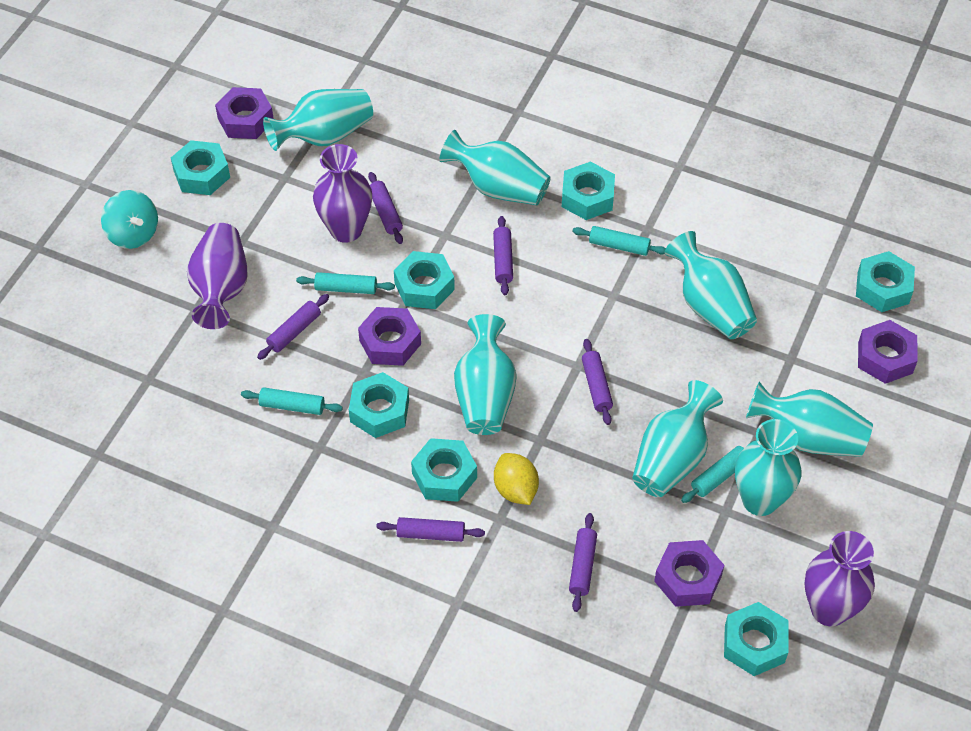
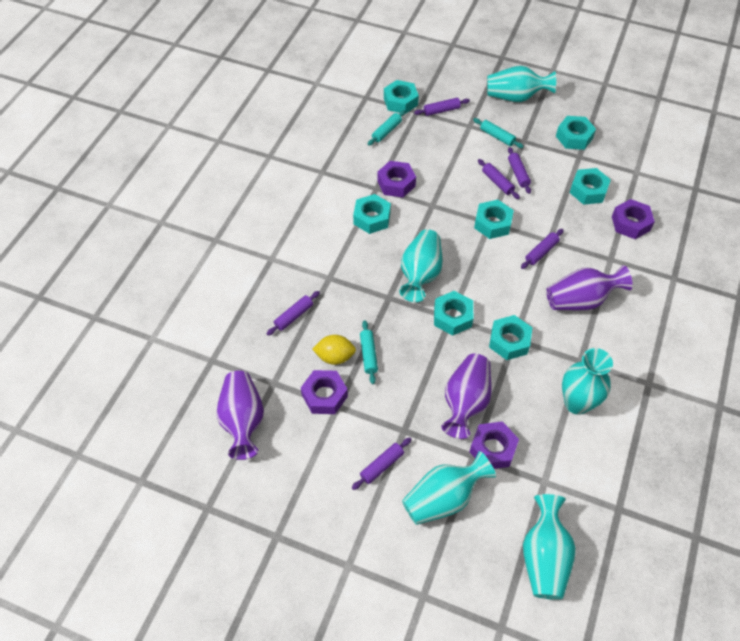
turquoise rolling pin: [241,387,343,415] [296,272,395,294] [572,226,666,256] [681,440,756,503] = 4 -> [360,321,378,384] [368,110,406,146] [473,118,524,148] = 3
turquoise spinning top: [101,190,158,249] = 1 -> none = 0
turquoise vase: [263,89,373,151] [439,130,551,205] [454,314,517,435] [632,380,723,497] [665,231,757,339] [735,419,801,516] [746,382,873,457] = 7 -> [399,229,443,302] [402,451,496,525] [487,66,556,102] [523,494,576,600] [562,348,613,415] = 5

